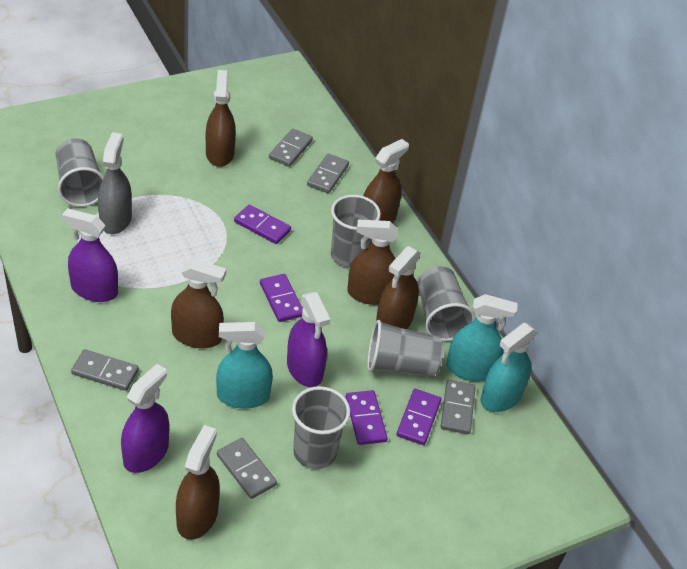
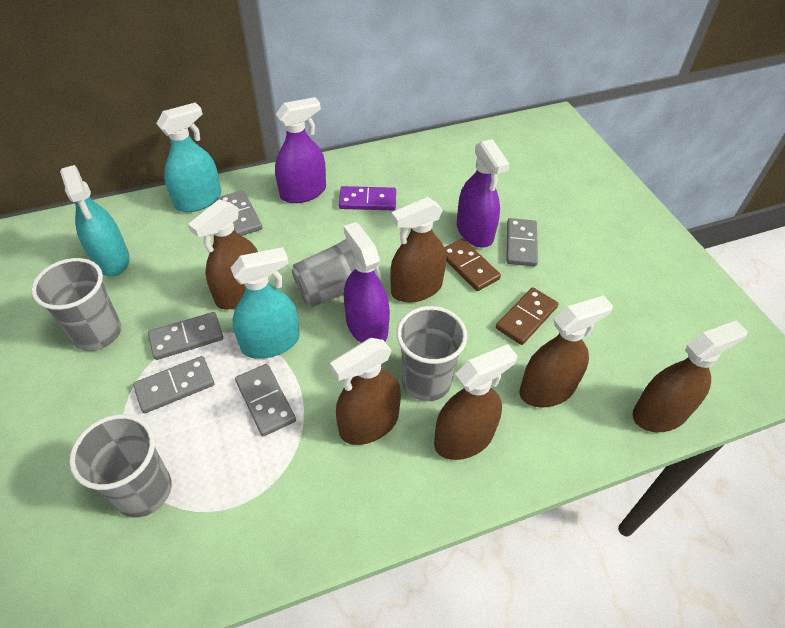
brown domino: none = 0 -> [444,239,501,291] [496,287,558,345] = 2
grey cup: [56,138,104,207] [292,386,350,469] [331,195,381,268] [367,320,444,377] [418,266,475,341] = 5 -> [31,258,121,351] [70,414,172,517] [292,239,381,307] [397,306,467,401] = 4
grey spray bottle: [98,132,132,234] = 1 -> none = 0
purple domino: [234,204,291,244] [260,274,303,322] [346,390,388,445] [397,389,442,445] = 4 -> [339,186,396,210] = 1

